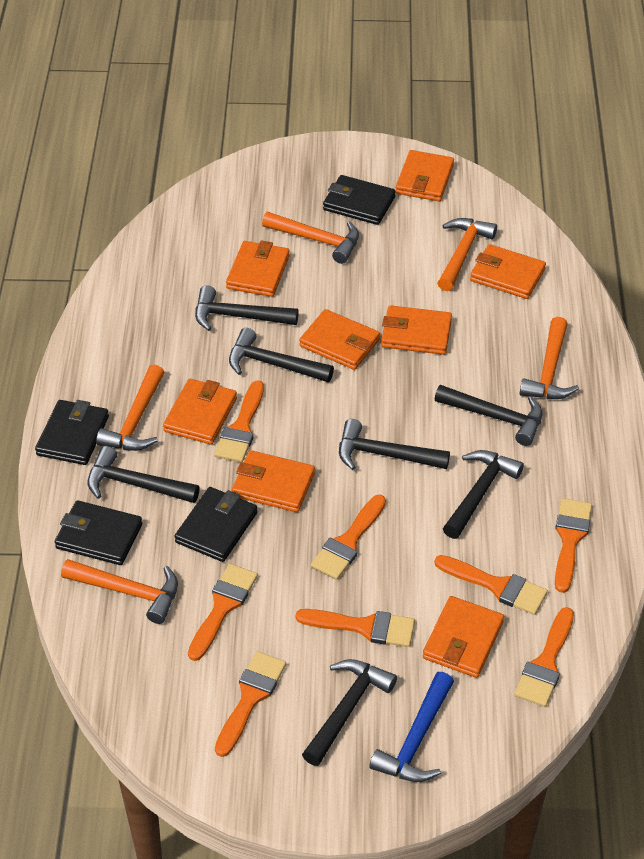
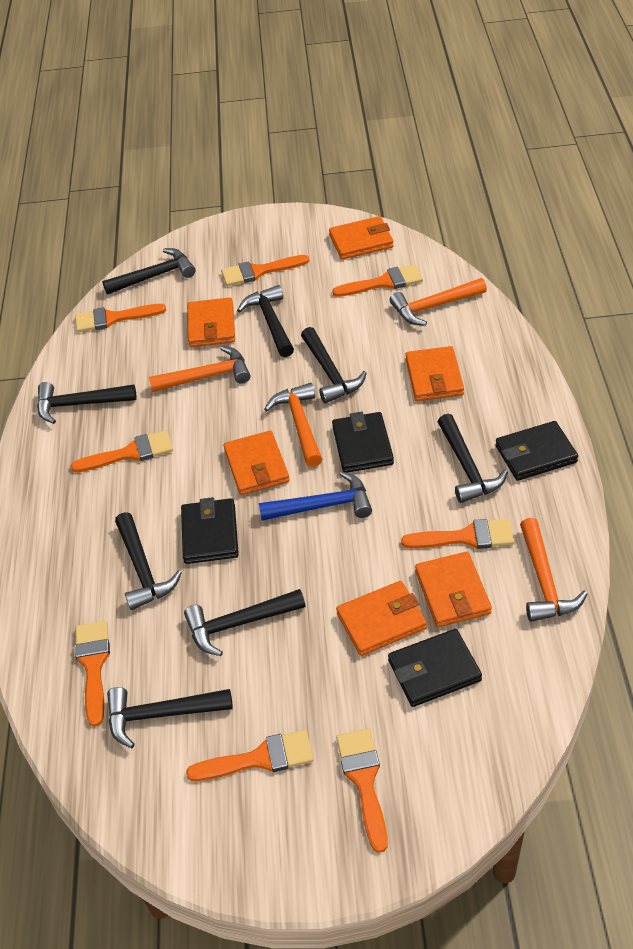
black hammer: [88,446,200,503] [195,285,299,331] [229,328,334,382] [302,659,397,766] [339,419,450,470] [435,385,542,446] [443,450,524,539] = 7 -> [37,382,136,424] [102,248,195,295] [107,687,233,748] [115,512,182,610] [184,589,306,656] [237,285,294,357] [301,327,367,403] [438,414,508,503] = 8
orange hammer: [61,559,178,624] [96,364,165,451] [262,212,359,264] [437,218,497,291] [520,317,579,399] = 5 -> [149,346,251,392] [264,383,322,467] [390,278,487,326] [520,518,587,622] = 4
orange wallet: [163,379,237,445] [226,240,290,297] [232,450,315,512] [299,309,380,370] [381,305,452,355] [396,150,454,201] [423,596,504,678] [470,244,546,299] = 8 -> [187,297,235,347] [224,431,290,495] [329,216,394,260] [336,581,427,656] [405,346,464,401] [415,552,492,627] = 6

